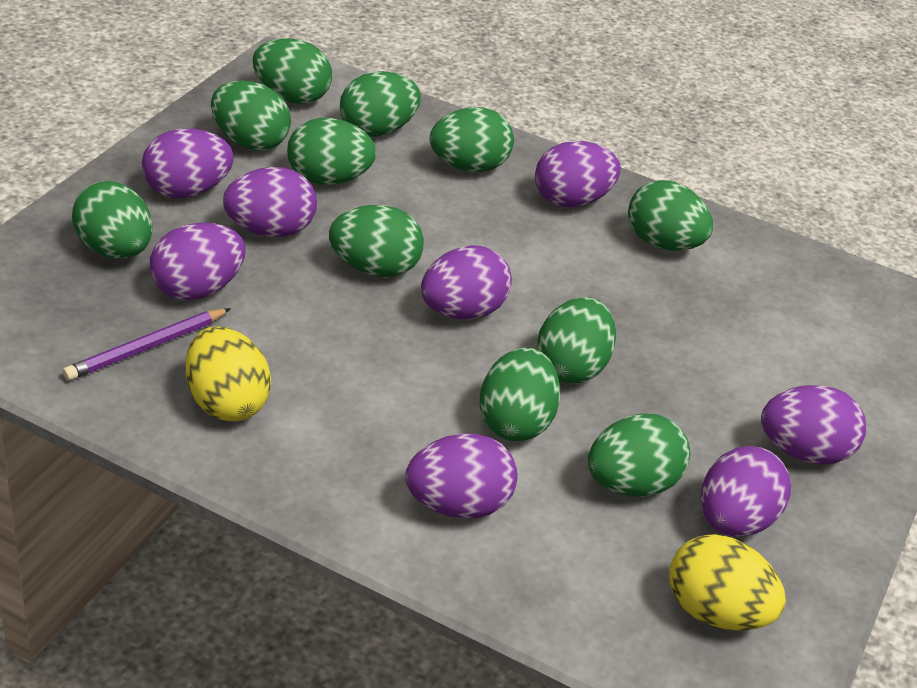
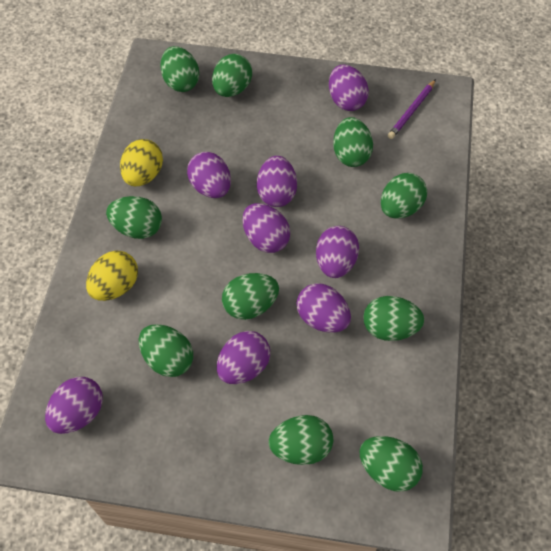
green egg: [72,181,152,259] [211,81,291,151] [253,38,332,104] [287,118,376,185] [329,205,424,277] [340,71,421,137] [430,107,514,172] [480,347,560,441] [537,297,616,384] [588,414,690,496] [628,180,713,251] = 11 -> [106,196,162,239] [139,324,193,377] [160,46,199,92] [212,54,252,97] [222,273,279,320] [269,415,333,465] [333,117,373,167] [360,436,423,492] [363,296,424,341] [381,173,427,219] = 10

